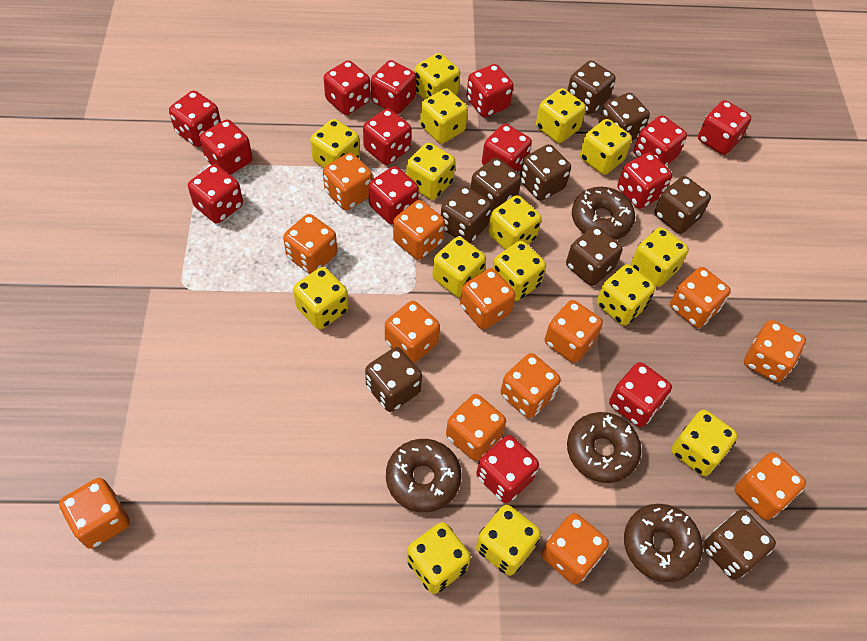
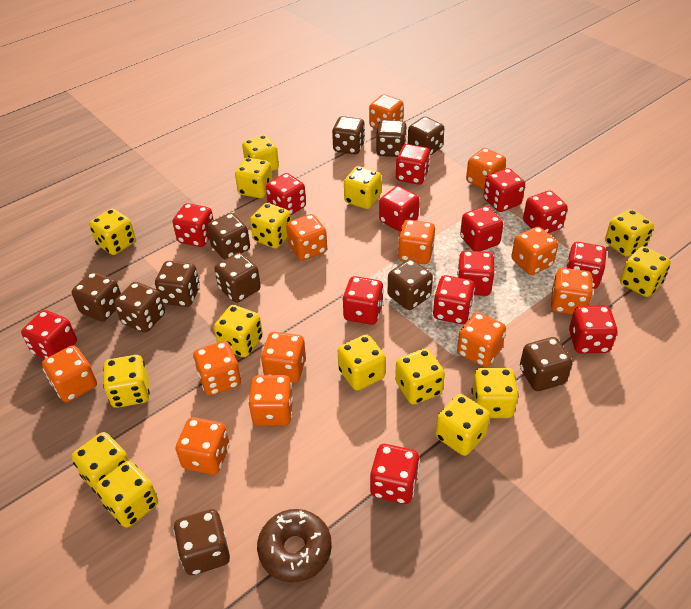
brown dice: [365,347,422,412] [441,186,492,243] [471,158,521,213] [520,144,571,201] [566,226,623,286] [567,60,615,114] [598,93,650,141] [654,176,711,234] [703,509,776,579] = 9 -> [72,272,121,322] [114,282,165,333] [155,261,200,307] [174,509,230,575] [207,213,250,260] [214,253,261,303] [332,116,365,154] [376,120,407,157] [388,259,433,310] [408,117,444,155] [520,337,573,391] = 11
brown donut: [386,439,462,512] [567,412,641,483] [572,187,635,240] [624,504,703,582] = 4 -> [257,509,332,582] = 1
orange dice: [59,478,130,549] [283,214,337,274] [323,152,373,210] [385,301,440,363] [393,200,445,260] [446,394,506,461] [460,268,515,330] [501,353,561,418] [542,513,609,584] [545,300,603,363] [670,267,731,328] [735,452,806,520] [744,320,806,382] = 13 -> [42,345,97,402] [175,417,230,475] [193,341,241,396] [248,375,293,426] [261,332,306,383] [286,214,327,261] [369,94,404,129] [398,220,435,264] [457,312,506,367] [466,148,506,190] [511,227,558,275] [551,268,593,315] = 12

